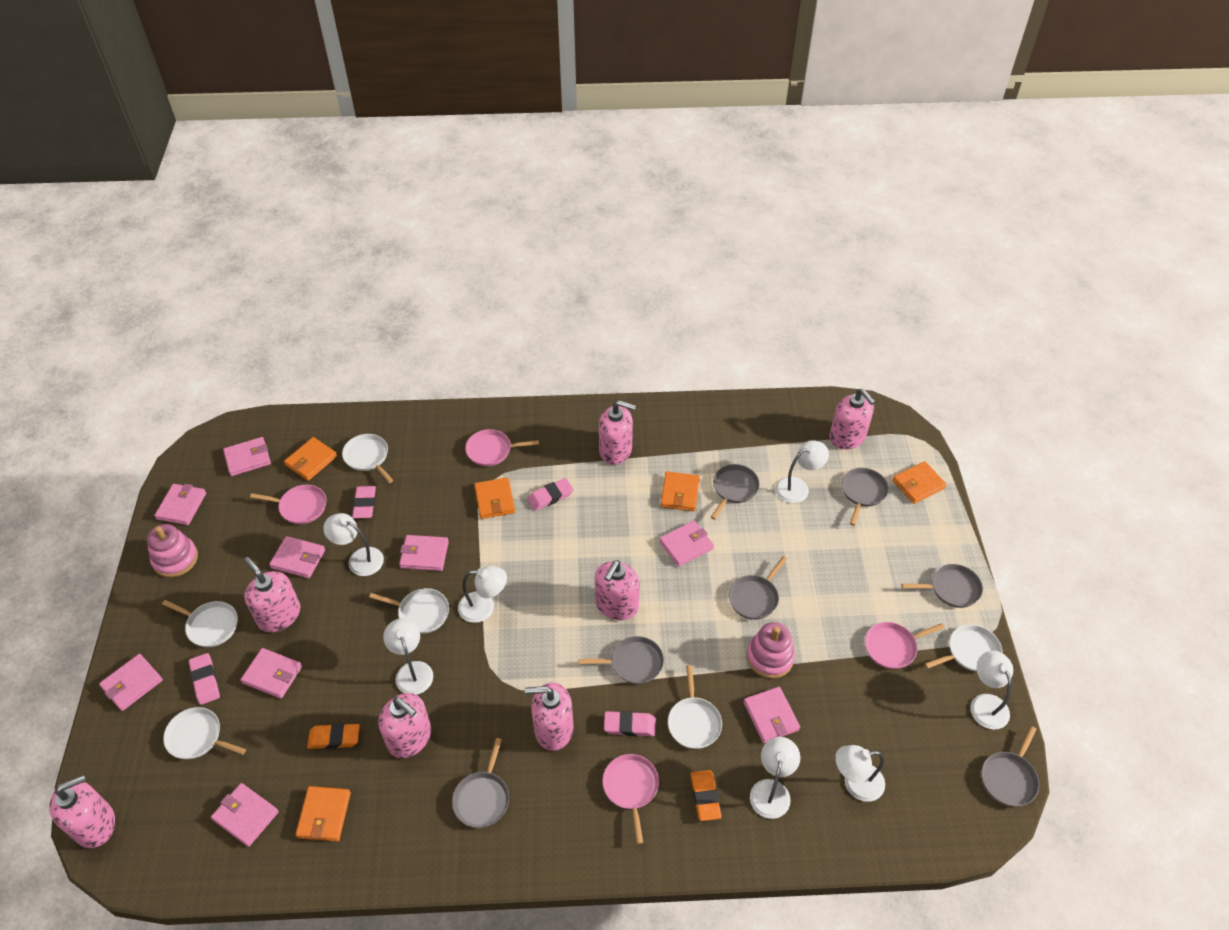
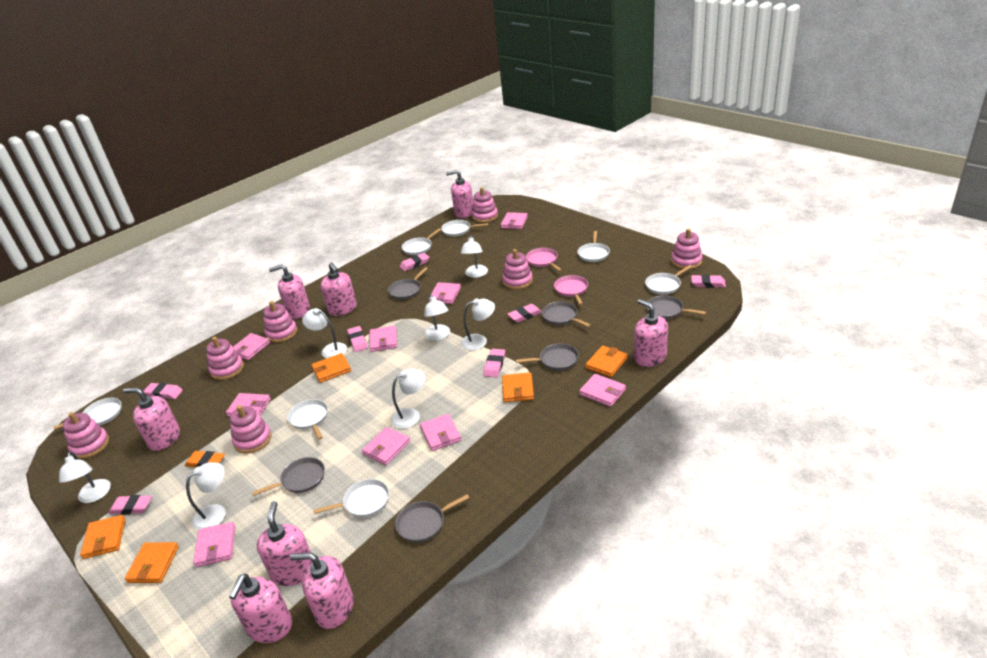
grey pan: [452,738,509,828] [578,636,664,684] [711,464,760,520] [729,556,787,620] [842,468,889,526] [902,564,983,608] [981,726,1039,806] = 7 -> [252,457,325,496] [388,267,428,300] [395,494,469,542] [516,343,579,370] [542,301,591,327] [646,295,706,319] = 6
orange eraser: [307,723,360,749] [690,770,721,821] = 2 -> [185,451,225,468] = 1
pink eraser: [189,653,220,705] [352,486,376,519] [528,478,573,511] [604,711,656,736] = 4 -> [108,495,152,515] [143,383,183,399] [347,326,368,352] [400,253,429,271] [484,349,505,378] [508,304,542,323] [691,275,726,288] = 7
pink pan: [250,485,326,524] [465,429,539,466] [602,754,659,844] [865,622,944,669] = 4 -> [526,248,562,271] [554,275,588,305] = 2
pink soap dispenser: [49,774,115,848] [244,557,301,632] [378,693,431,758] [525,682,574,751] [595,560,640,620] [599,400,636,465] [829,388,875,449] = 7 -> [123,388,180,451] [229,574,292,643] [257,501,312,586] [269,264,310,319] [290,552,353,629] [321,262,357,316] [446,170,474,218] [634,299,668,367] = 8
pink stacking toy: [147,524,198,577] [747,622,795,679] = 2 -> [63,412,109,459] [206,337,244,380] [230,405,272,454] [263,301,297,343] [472,187,498,223] [502,249,533,290] [671,229,703,269] = 7
white pan: [162,600,238,647] [163,707,246,759] [342,434,393,483] [369,588,449,634] [668,665,722,749] [925,624,1002,672] = 6 -> [54,398,122,430] [288,399,328,440] [313,479,389,517] [402,228,441,255] [441,220,488,237] [577,231,610,262] [645,265,692,295] = 7

